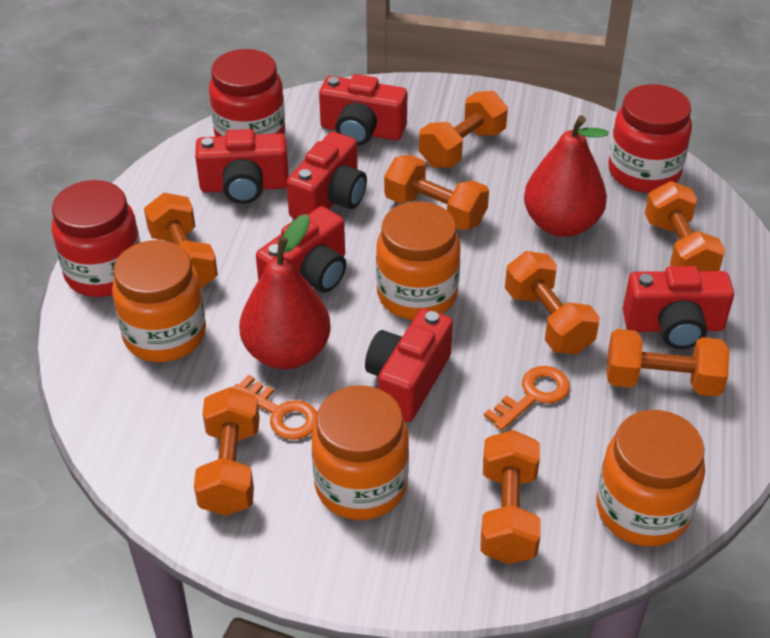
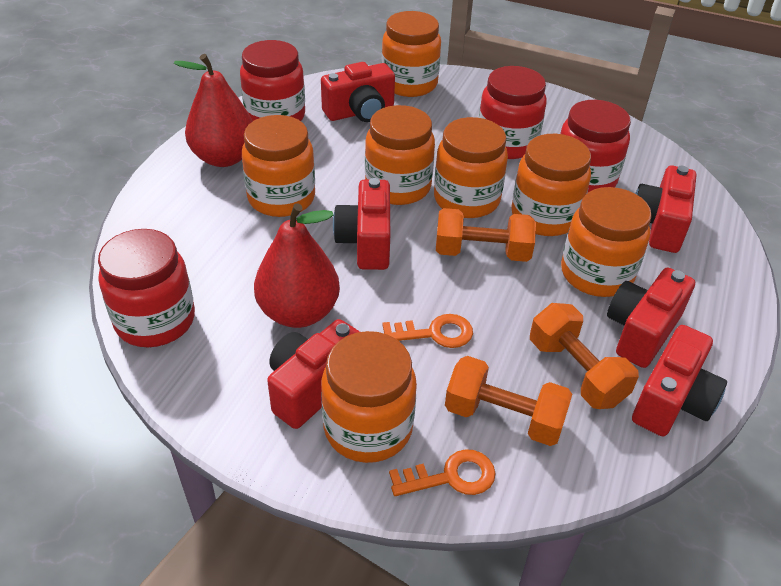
orange dumbbell: [144,193,218,288] [194,387,260,516] [384,155,489,230] [419,91,508,168] [480,430,541,564] [505,251,600,354] [606,329,730,396] [645,181,725,271] = 8 -> [436,208,536,262] [445,356,572,446] [530,303,639,409] = 3
orange jar: [112,240,206,362] [312,385,409,520] [376,201,461,320] [597,410,705,547] = 4 -> [242,115,315,217] [321,331,417,463] [365,105,435,205] [382,11,441,97] [434,117,508,218] [511,134,591,236] [561,187,652,297] = 7
red jar: [52,180,141,297] [209,49,285,137] [608,84,692,193] = 3 -> [98,229,195,347] [240,40,305,121] [479,66,547,159] [560,100,631,192] = 4

